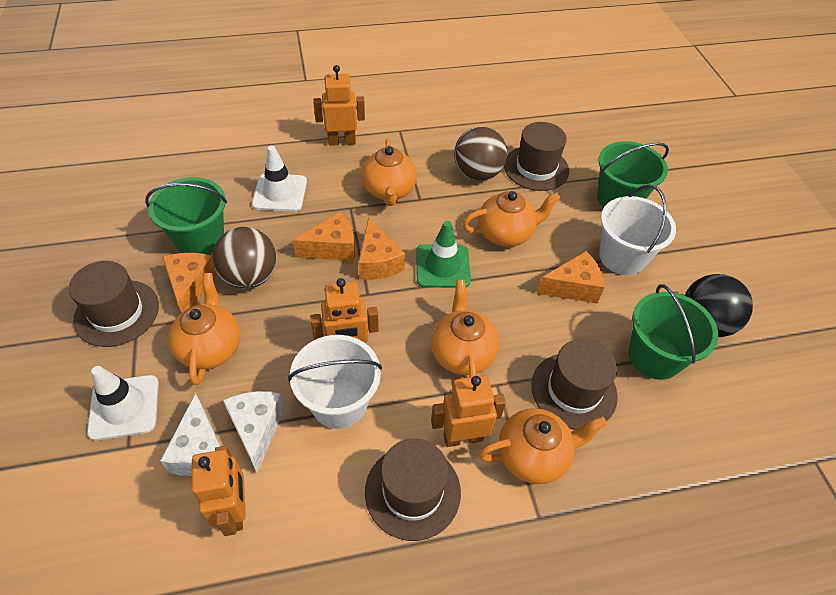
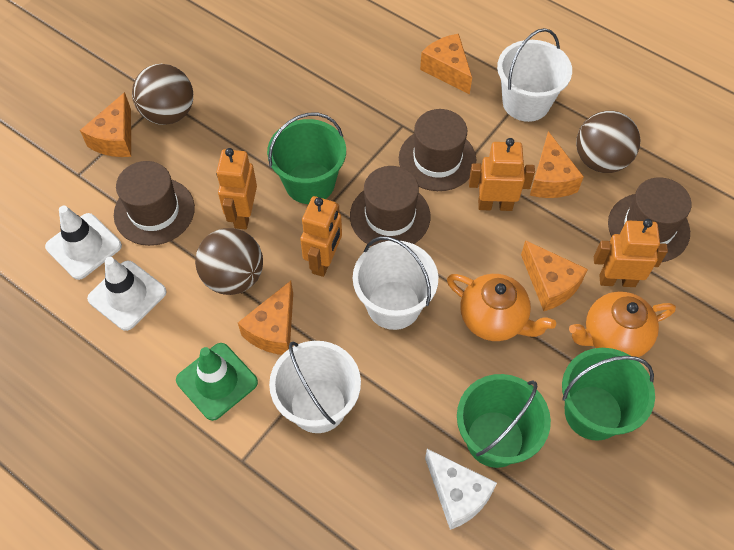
black ball: [684,274,753,337] = 1 -> none = 0
brown ball: [212,227,276,289] [454,126,507,181] = 2 -> [132,64,193,125] [195,228,263,295] [576,111,641,173] = 3
orange cheese: [162,253,217,312] [292,211,355,261] [358,217,405,280] [536,251,605,303] = 4 -> [80,92,131,157] [238,281,293,355] [420,34,472,95] [521,240,588,311] [530,131,584,198] = 5
orange teapot: [168,273,240,385] [361,139,417,206] [431,280,499,378] [462,191,560,247] [478,408,607,484] = 5 -> [447,274,556,341] [569,291,676,357] = 2
white bucket: [288,335,382,429] [599,184,676,275] = 2 -> [269,341,361,433] [353,236,438,330] [497,28,572,122] = 3
white cheese: [160,393,221,476] [223,391,285,473] = 2 -> [425,449,497,530] = 1

